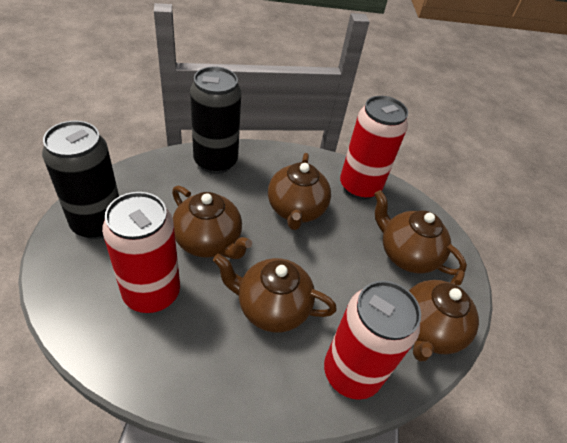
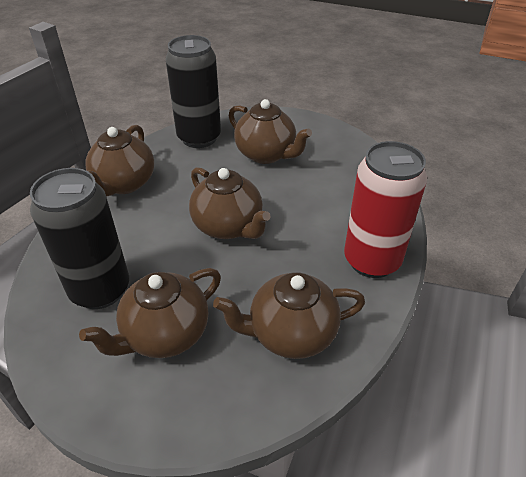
red can: [102,192,180,313] [324,281,421,400] [340,96,408,200] = 3 -> [344,141,427,278] = 1

